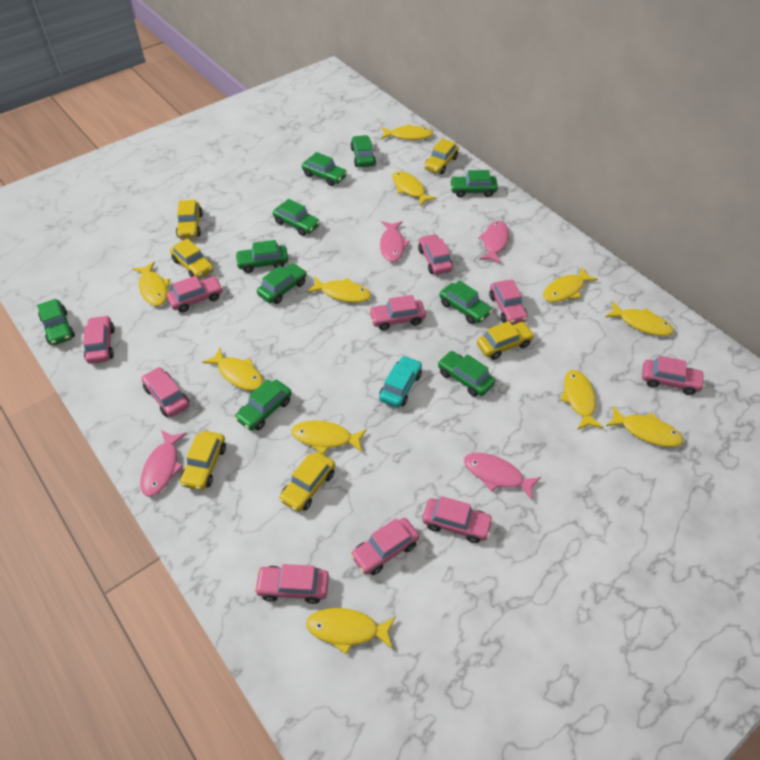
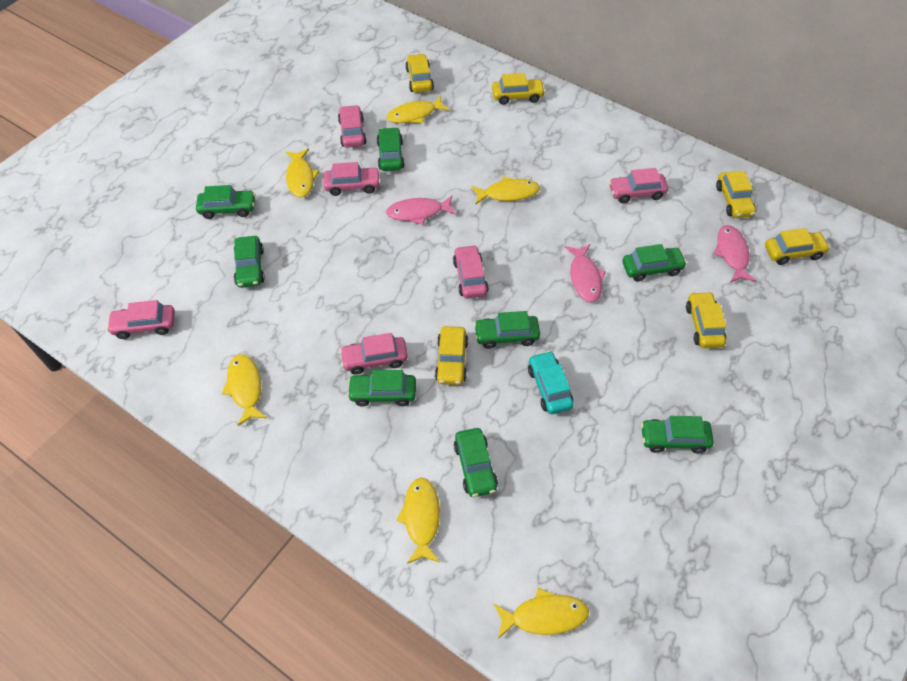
green car: [37,299,75,345] [235,240,288,273] [235,379,292,431] [257,263,307,304] [273,199,320,236] [302,152,347,186] [351,135,376,167] [438,351,495,397] [440,280,492,324] [450,170,498,197] = 10 -> [196,185,256,219] [234,236,265,288] [347,370,416,407] [377,127,405,171] [454,428,498,497] [474,311,540,349] [622,244,687,282] [641,416,714,453] = 8
pink car: [83,315,115,364] [141,367,189,417] [167,276,223,312] [254,564,329,604] [350,518,419,575] [369,295,426,330] [418,234,453,275] [422,496,493,543] [489,279,528,324] [642,355,705,395] = 10 -> [107,300,175,339] [324,162,381,196] [338,105,366,148] [340,333,408,375] [453,245,489,299] [609,168,668,203] = 6
pink fish: [140,430,187,497] [380,221,410,262] [464,453,541,500] [478,221,509,264] = 4 -> [386,196,456,225] [565,244,606,302] [714,225,757,283] = 3
yellow fish: [133,262,170,306] [202,348,263,391] [292,420,367,454] [306,608,395,654] [307,277,371,303] [381,124,433,140] [392,171,436,206] [543,267,598,302] [561,370,604,430] [605,302,674,336] [606,406,683,447] = 11 -> [222,355,267,426] [285,149,319,197] [387,95,450,123] [396,478,440,564] [471,177,540,204] [494,588,589,639] = 6

